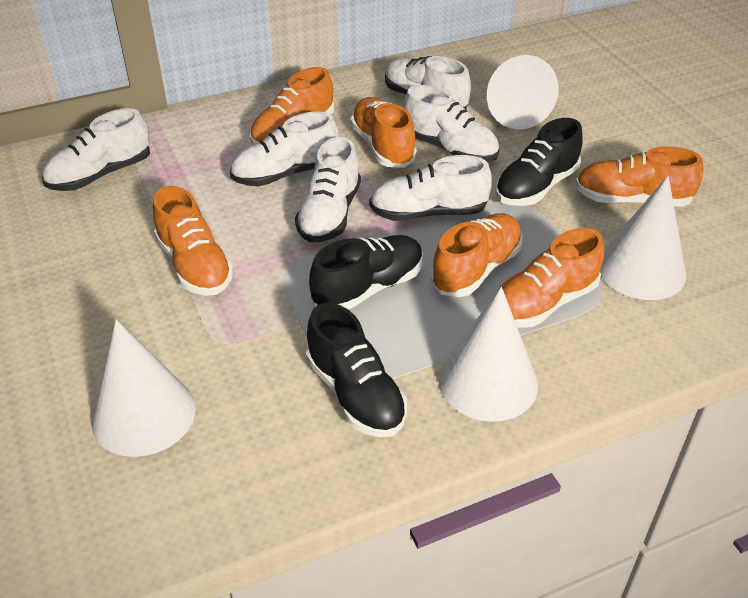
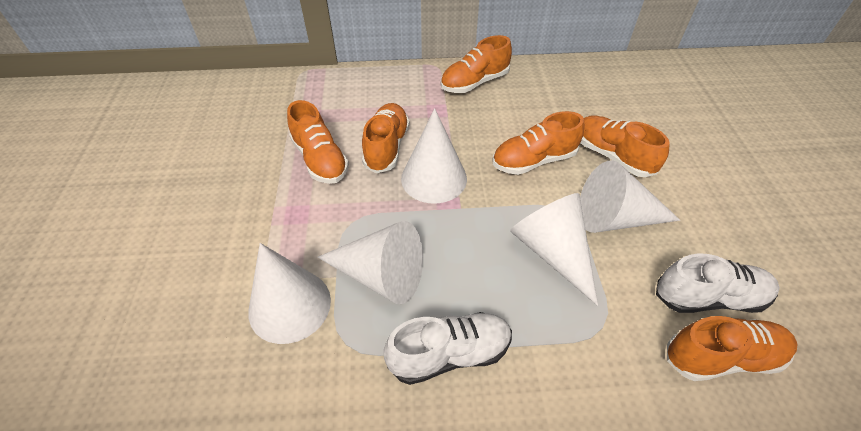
black shoe: [306,303,407,437] [309,235,423,310] [495,118,583,206] = 3 -> none = 0
white cone: [91,319,196,457] [438,287,538,422] [487,55,559,129] [600,176,686,300] = 4 -> [248,243,331,344] [317,221,423,305] [401,108,467,204] [510,193,598,306] [580,160,680,233] = 5
white shoe: [42,108,150,191] [230,111,339,186] [295,137,361,243] [369,155,492,221] [385,56,471,109] [403,85,499,162] = 6 -> [384,312,512,385] [656,254,780,313] = 2

